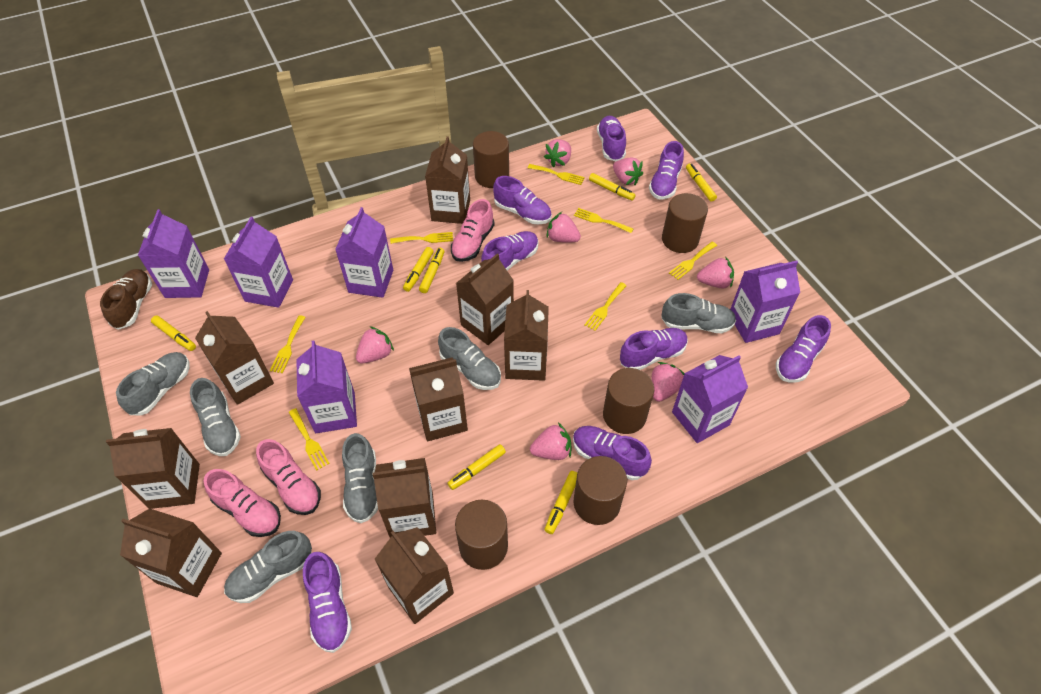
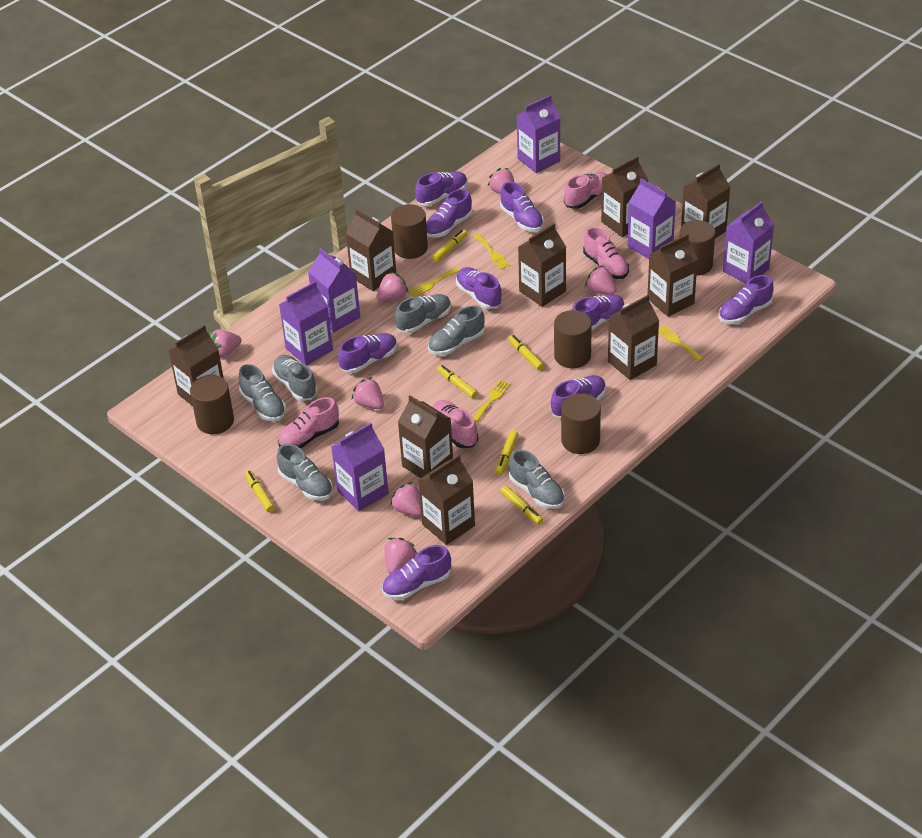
brown shoe: [100,269,152,330] = 1 -> none = 0
pink shoe: [204,469,281,537] [256,439,321,515] [451,199,495,262] = 3 -> [278,397,339,449] [432,400,478,448] [564,172,607,209] [583,227,629,279] = 4
purple shoe: [303,552,352,653] [481,231,538,271] [493,176,552,224] [573,426,652,480] [597,116,626,161] [620,328,688,370] [649,141,684,199] [776,315,831,382] = 8 -> [338,333,397,373] [382,545,451,600] [415,171,468,206] [426,189,472,237] [456,267,502,309] [500,182,544,232] [551,375,606,418] [572,294,625,330] [719,275,774,324] = 9
yellow fork: [270,315,305,373] [289,408,330,471] [390,232,453,244] [528,164,585,185] [574,208,633,233] [584,282,627,331] [669,241,717,280] = 7 -> [408,267,460,297] [473,380,510,422] [474,234,510,269] [658,325,703,362] = 4
yellow marker: [151,315,196,351] [403,247,434,292] [419,248,445,293] [447,444,506,490] [544,471,577,534] [589,173,636,201] [686,163,717,202] = 7 -> [245,470,275,512] [432,230,467,262] [437,365,478,398] [496,430,519,475] [500,486,543,525] [508,335,544,371] = 6

